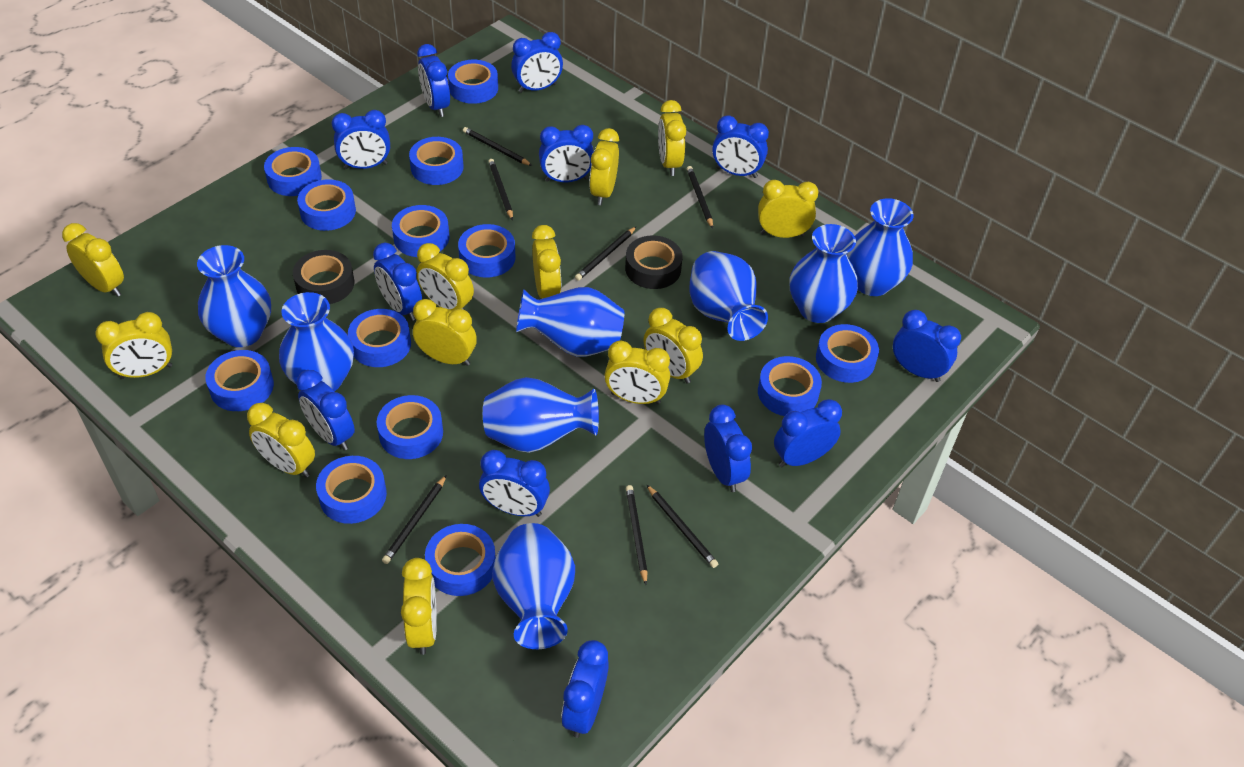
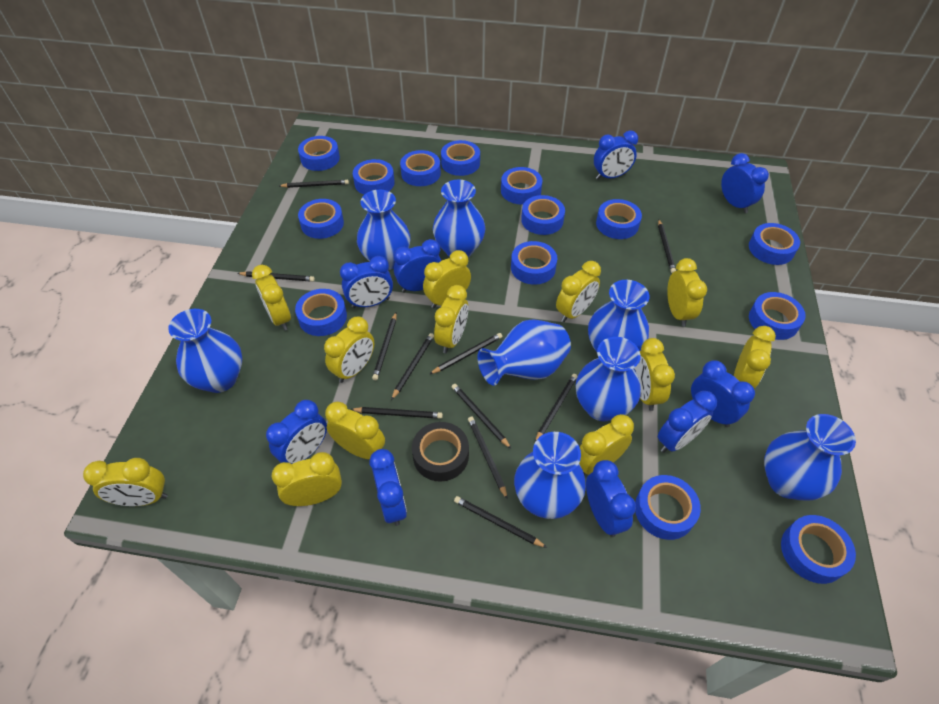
black pencil: [382,475,447,564] [463,127,532,166] [488,159,513,220] [575,227,636,281] [626,485,648,585] [647,485,718,568] [687,166,713,229] = 7 -> [237,271,315,282] [279,180,349,188] [351,407,443,419] [372,313,397,380] [391,333,434,400] [430,333,502,374] [452,384,511,449] [454,496,547,548] [468,416,508,500] [535,374,578,442] [658,220,676,273] = 11
black tape: [293,250,354,304] [625,235,682,289] = 2 -> [412,422,469,482] = 1
blue clock: [296,370,355,451] [332,110,390,169] [373,243,422,321] [417,44,450,117] [479,450,550,517] [511,32,563,93] [539,125,594,182] [561,640,609,738] [704,404,752,492] [712,115,769,178] [774,399,842,467] [893,310,961,382] = 12 -> [266,400,327,464] [340,256,393,308] [370,449,407,526] [394,239,441,293] [586,460,636,537] [594,131,638,179] [658,391,717,453] [691,360,755,427] [721,153,769,213] = 9
blue tape: [205,350,274,411] [264,147,322,196] [297,180,356,231] [316,456,387,524] [348,309,411,367] [377,395,443,459] [392,205,450,257] [409,137,464,185] [425,524,496,596] [448,60,498,104] [458,224,516,278] [758,356,822,416] [816,324,879,383] = 13 -> [295,289,347,336] [298,136,340,171] [298,199,344,239] [353,159,395,195] [400,150,441,186] [441,140,480,176] [501,167,542,205] [511,241,557,285] [521,195,565,235] [596,199,642,239] [635,475,701,540] [749,223,800,265] [749,292,806,340] [781,515,856,584] = 14

